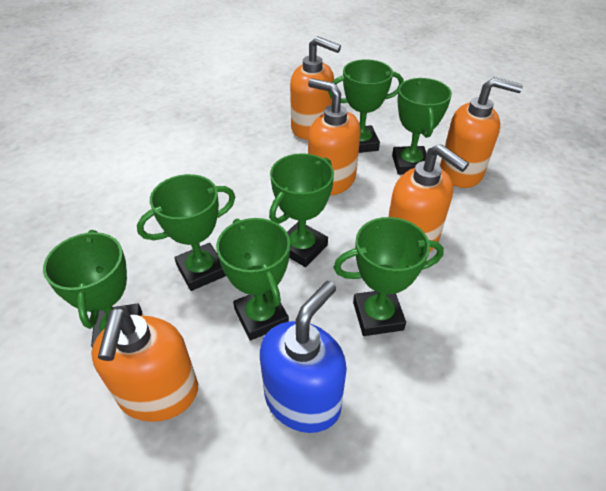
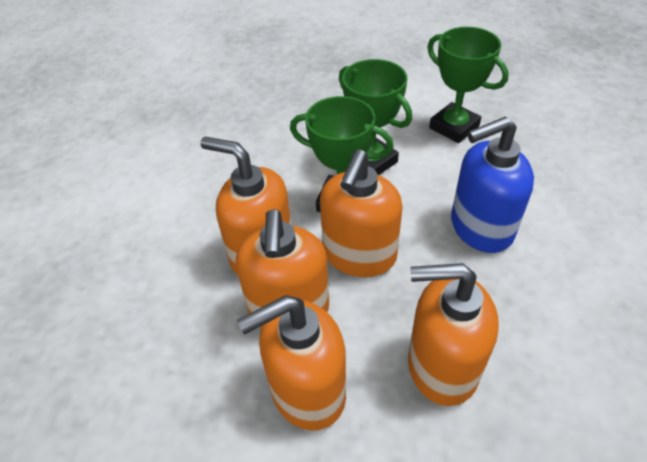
green trophy: [43,230,142,347] [137,174,235,291] [216,218,290,341] [269,153,334,267] [328,59,404,153] [334,217,444,336] [392,78,452,175] = 7 -> [290,96,394,212] [339,59,412,175] [427,27,509,143] = 3

